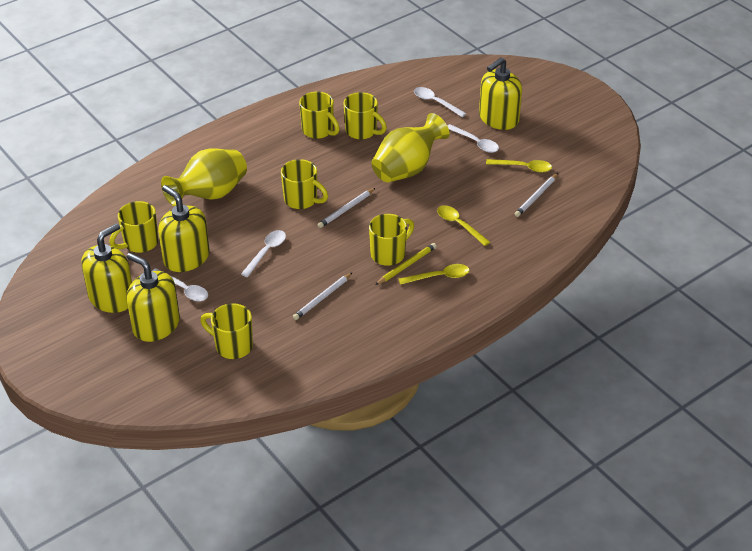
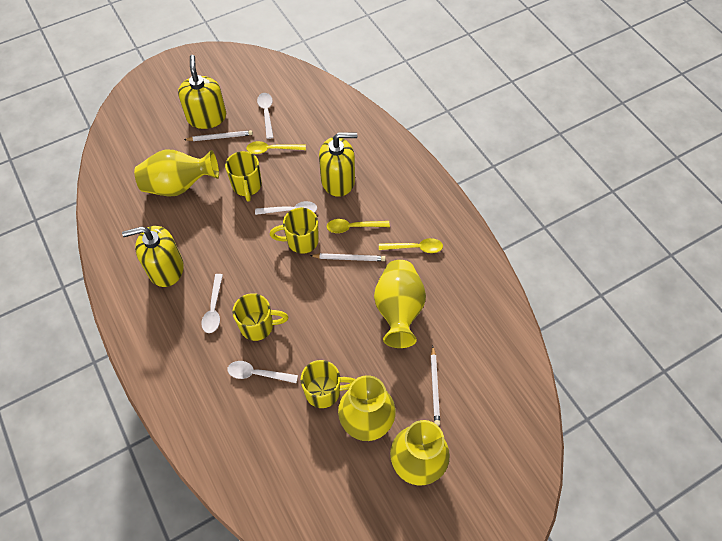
yellow mug: [109,201,158,253] [200,303,253,359] [281,159,328,209] [299,92,340,139] [343,92,387,140] [369,214,414,266] = 6 -> [225,151,262,202] [233,293,289,341] [270,208,319,254] [301,360,355,408] = 4
yellow pencil: [375,243,437,285] = 1 -> none = 0
yellow soap dispenser: [81,223,132,313] [127,253,180,342] [158,185,210,272] [479,57,522,130] = 4 -> [122,226,184,287] [178,55,226,129] [319,132,357,197] = 3
yellow vase: [161,149,247,206] [371,113,449,183] = 2 -> [134,149,219,197] [338,375,396,441] [374,260,426,348] [390,420,450,486] = 4

